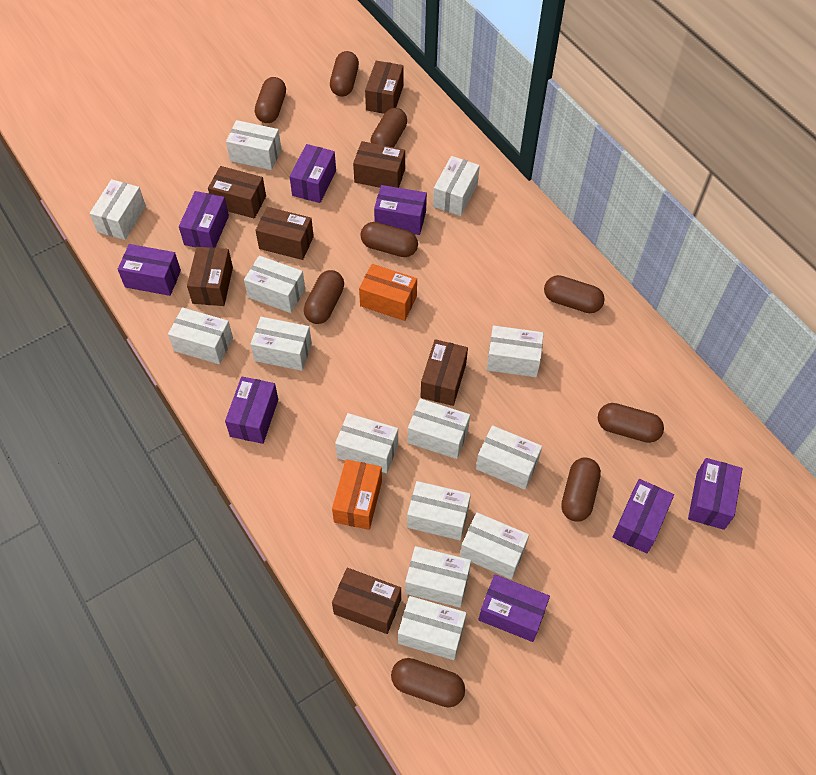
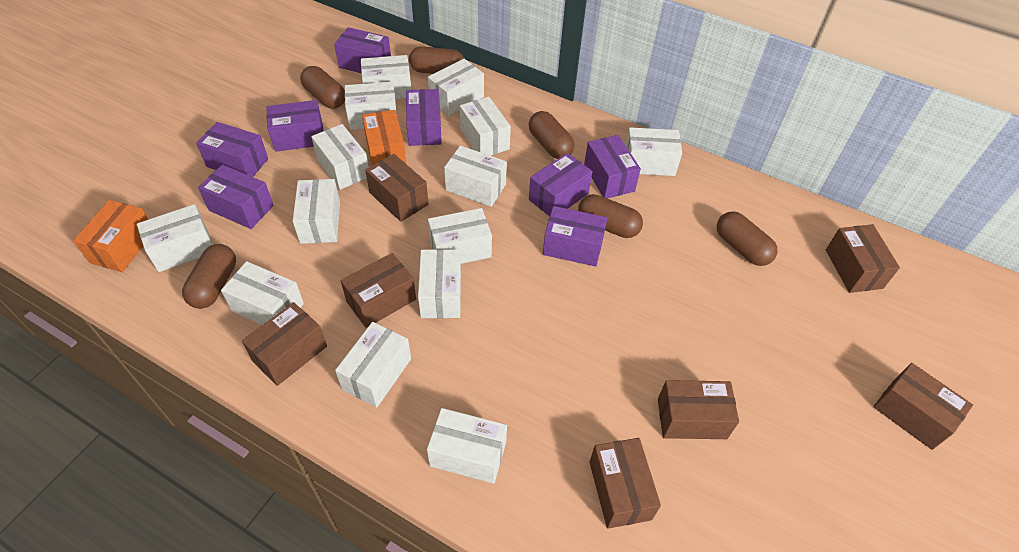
brown capsule: [255,77,286,123] [304,270,344,324] [330,51,359,96] [361,222,418,257] [370,108,407,147] [391,658,465,707] [544,275,605,313] [561,457,601,522] [598,403,664,443] = 9 -> [182,244,236,309] [300,66,345,109] [409,46,464,74] [529,111,575,159] [578,194,643,238] [717,211,777,266] = 6

